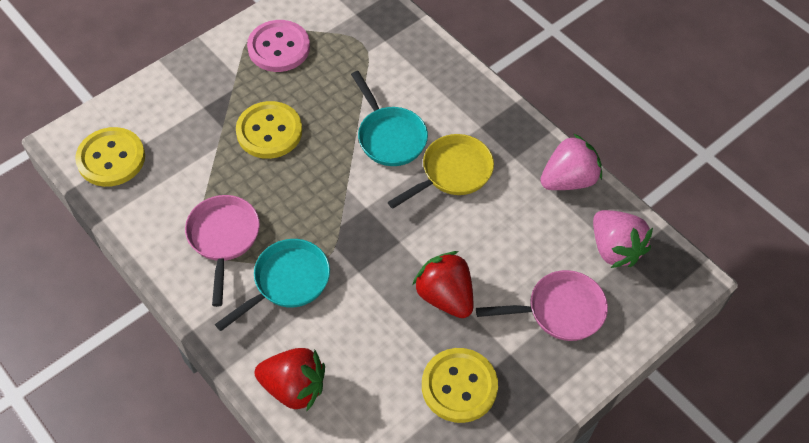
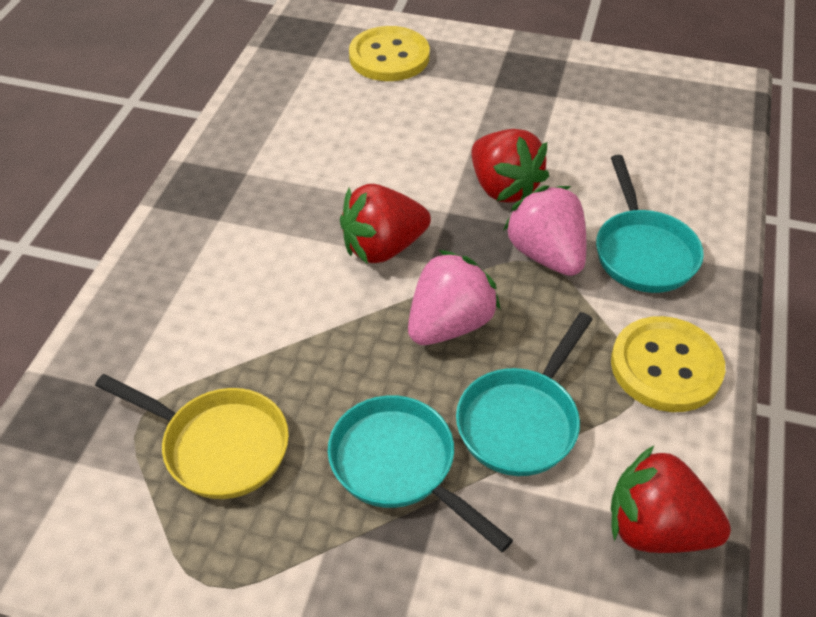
pink button: [247,20,310,72] = 1 -> none = 0
pink pan: [185,195,260,307] [476,270,608,341] = 2 -> none = 0
red strawberry: [254,348,325,411] [413,251,473,318] = 2 -> [340,184,431,264] [472,129,549,203] [611,446,731,553] = 3
turquoise pan: [215,239,330,331] [351,71,428,166] = 2 -> [328,395,513,552] [456,312,593,476] [596,155,704,293] = 3
yellow button: [75,127,145,187] [236,101,302,159] [422,348,498,423] = 3 -> [349,26,430,81] [611,316,725,412] = 2

